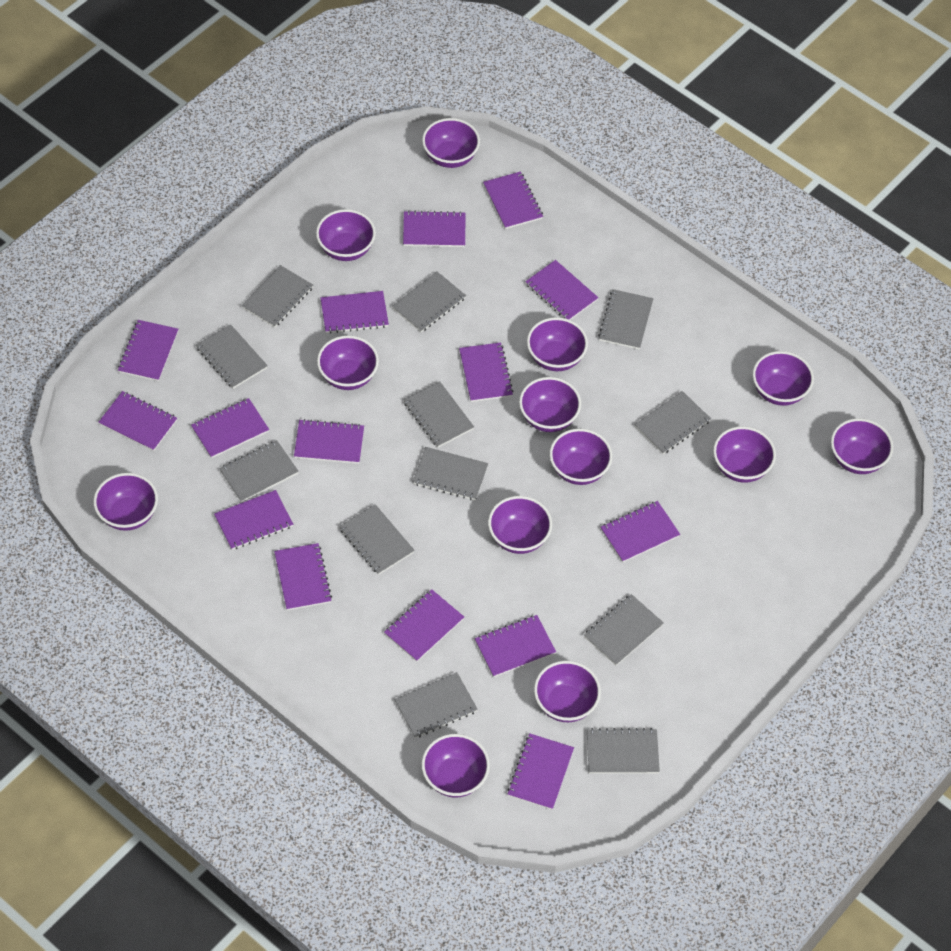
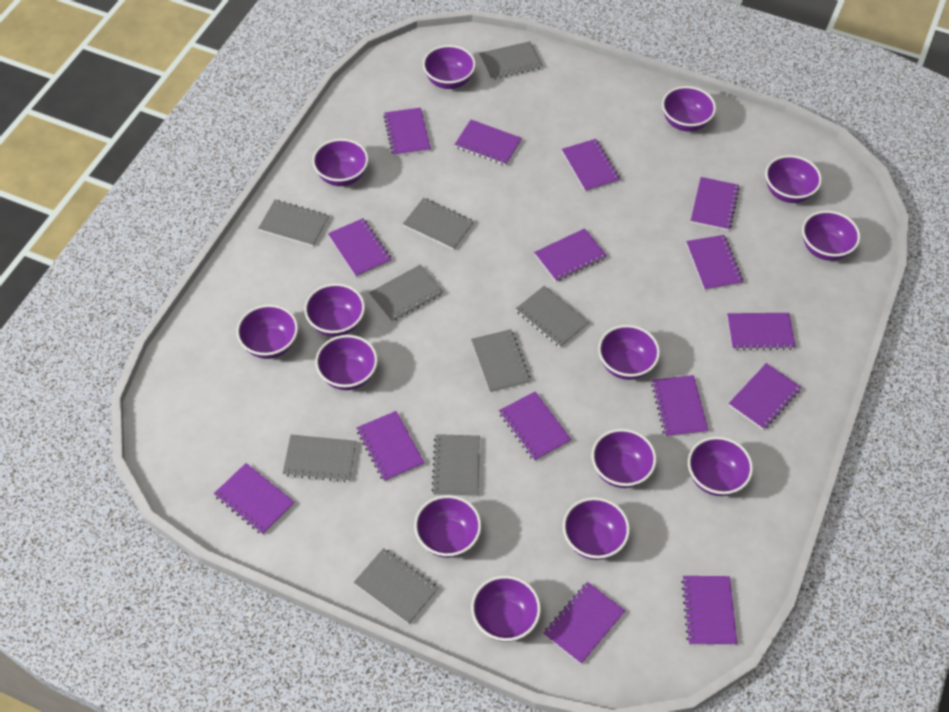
grey notebook: [196,324,268,389] [220,440,299,502] [242,265,313,328] [339,504,415,575] [392,272,466,332] [395,672,478,738] [403,381,474,447] [413,447,488,501] [584,594,664,666] [587,728,660,774] [598,289,654,349] [634,391,711,454] = 12 -> [258,200,329,247] [283,435,357,482] [354,548,439,624] [369,264,443,322] [403,198,474,250] [431,434,480,497] [471,329,531,392] [479,41,543,80] [516,286,589,348] = 9
purple bowl: [93,473,158,531] [316,209,376,261] [317,335,379,390] [421,734,490,797] [422,118,480,168] [488,496,552,554] [519,377,581,432] [527,317,588,371] [534,661,601,722] [549,428,612,485] [713,426,776,483] [753,351,814,406] [831,418,893,474] = 13 -> [236,304,298,359] [304,283,365,337] [312,139,369,186] [315,335,378,390] [414,495,481,558] [423,45,476,89] [471,575,541,642] [563,497,630,560] [591,429,656,488] [598,325,660,380] [662,86,716,132] [688,436,753,496] [765,155,822,203] [802,211,860,261] = 14

